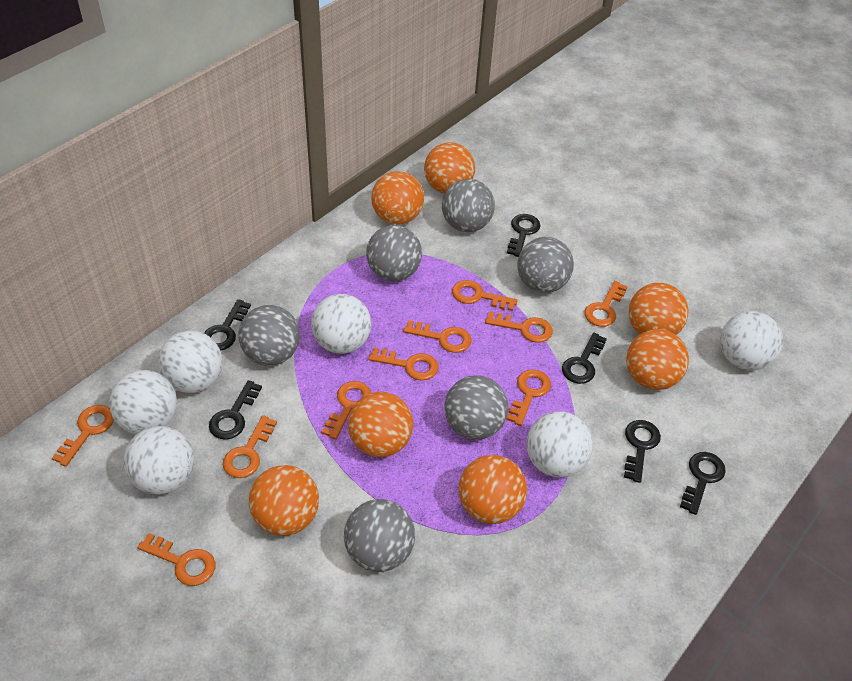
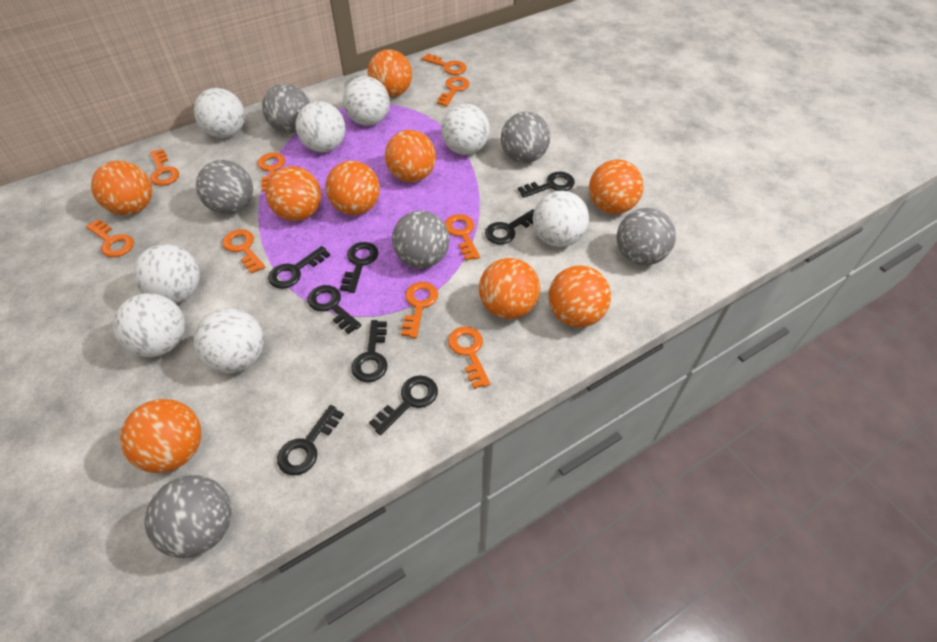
black key: [204,299,251,350] [209,380,262,440] [507,214,541,257] [562,332,607,384] [624,420,661,483] [680,452,726,515] = 6 -> [268,246,330,289] [277,405,344,476] [307,285,361,334] [340,242,378,293] [351,320,387,382] [369,375,438,435] [485,209,534,244] [518,172,575,198] = 8
orange ball: [249,465,319,536] [348,392,413,457] [371,171,424,225] [424,142,475,194] [459,455,527,524] [626,329,689,390] [629,283,689,335] = 7 -> [91,161,152,215] [120,399,201,473] [265,166,321,221] [325,161,380,215] [367,49,412,97] [385,130,436,182] [479,258,540,319] [548,265,611,327] [589,159,643,214] = 9
orange key: [52,405,114,467] [138,533,215,586] [223,415,277,478] [322,381,371,440] [368,347,438,380] [403,320,471,353] [452,280,517,311] [485,312,553,343] [506,369,551,426] [584,281,628,327] = 10 -> [86,219,134,257] [150,149,179,186] [222,229,265,274] [258,152,285,192] [401,282,438,338] [422,53,466,75] [437,76,469,107] [444,214,480,261] [448,327,490,389] = 9
white ball: [109,370,177,434] [124,426,194,495] [158,330,222,393] [311,294,371,354] [527,411,593,478] [720,311,783,370] = 6 -> [113,293,185,357] [133,244,200,303] [194,88,245,138] [194,308,264,373] [295,101,346,152] [343,76,390,126] [441,104,490,155] [533,191,589,247] = 8

